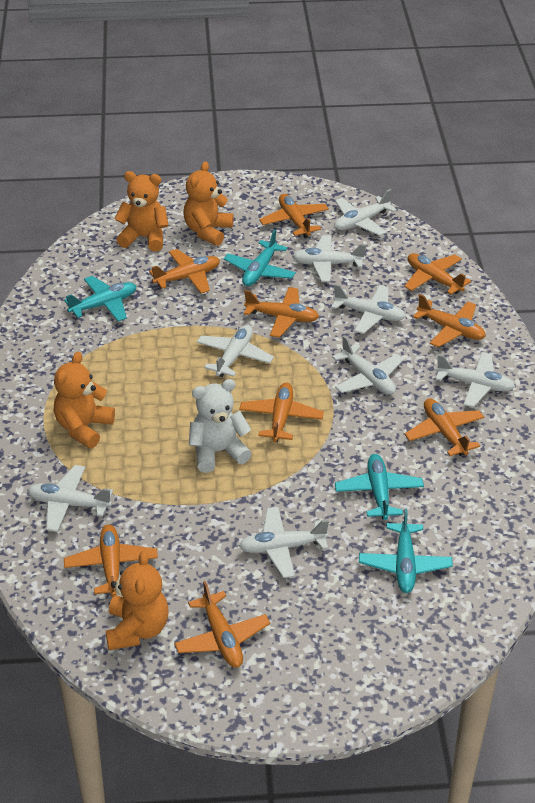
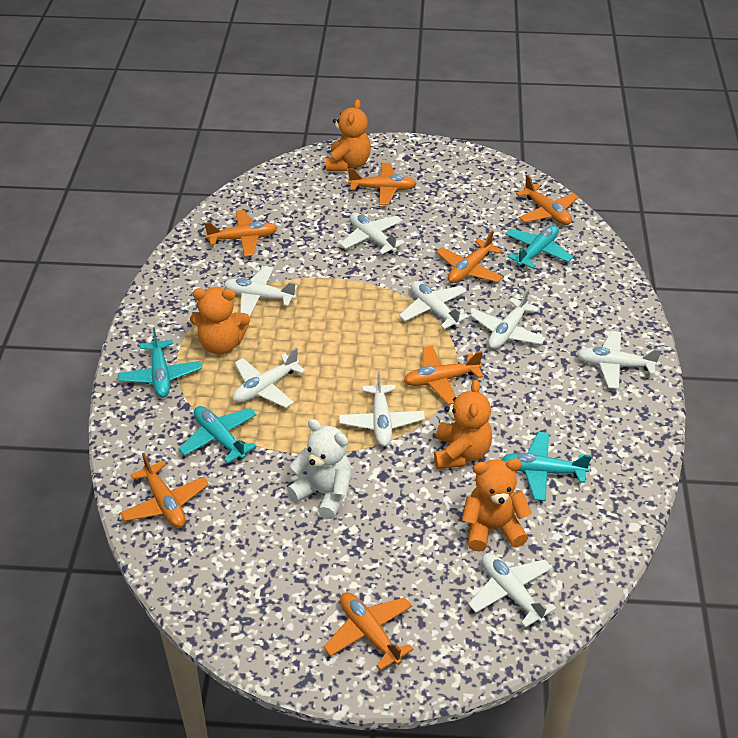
orange plane: [64,524,158,597] [149,249,220,294] [174,581,270,668] [239,383,324,442] [244,287,319,338] [259,194,329,238] [404,253,471,295] [405,398,484,456] [413,294,486,347] = 9 -> [120,453,209,528] [204,210,277,257] [323,592,414,671] [348,163,417,205] [403,346,483,405] [436,231,503,283] [516,175,579,225] = 7

